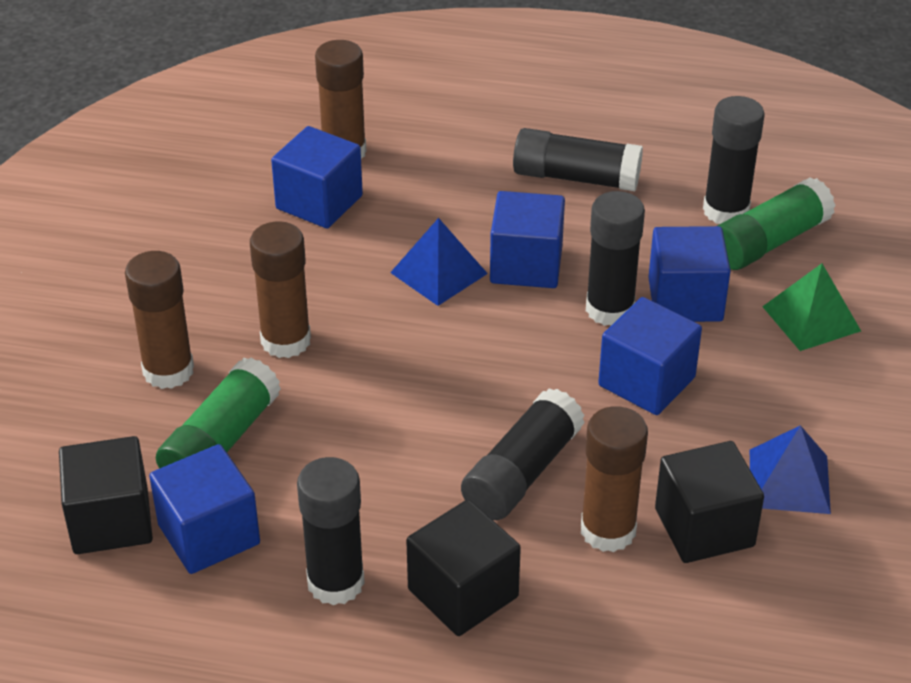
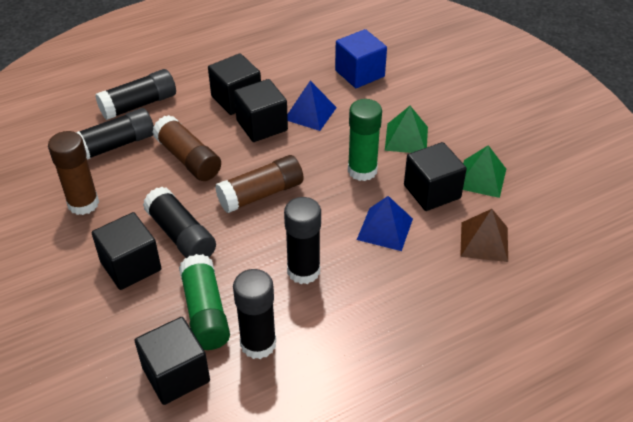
black cube: [59,436,153,554] [406,500,521,636] [655,441,764,563] = 3 -> [92,212,161,290] [134,317,210,405] [208,53,261,115] [234,79,288,142] [404,142,467,211] = 5
blue cube: [149,444,260,574] [271,126,363,229] [490,191,565,288] [598,297,702,415] [648,226,731,322] = 5 -> [335,29,387,88] = 1
brown glue stick: [125,251,194,389] [250,221,311,358] [315,40,366,159] [581,406,648,552] = 4 -> [48,131,99,215] [152,115,221,181] [215,155,303,213] = 3
brown pyramid: none = 0 -> [460,209,508,262] = 1
green pyramid: [762,263,861,351] = 1 -> [385,106,428,153] [463,145,506,198] = 2

